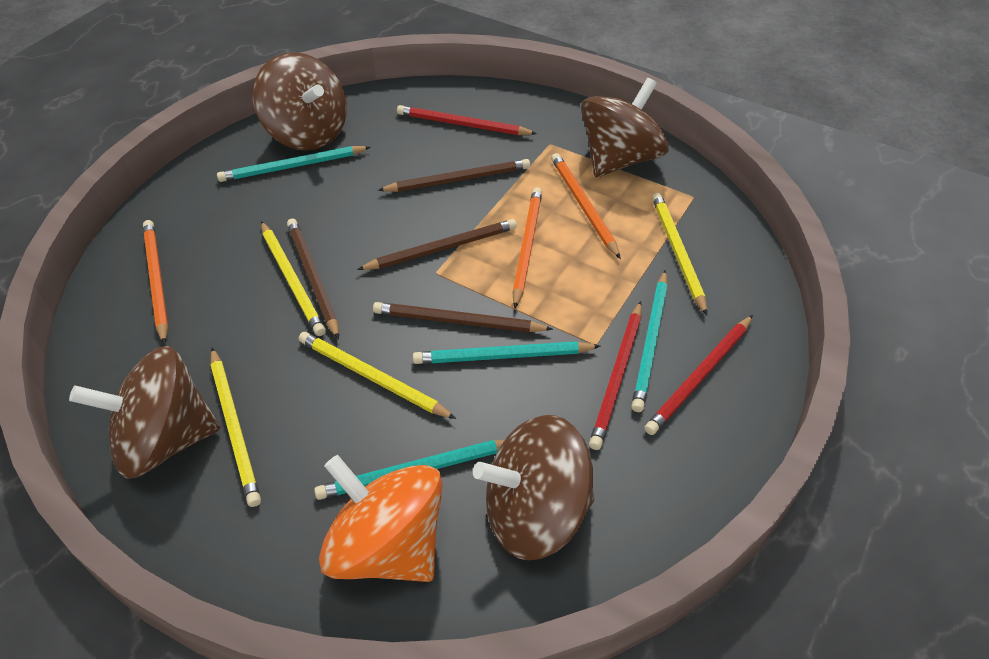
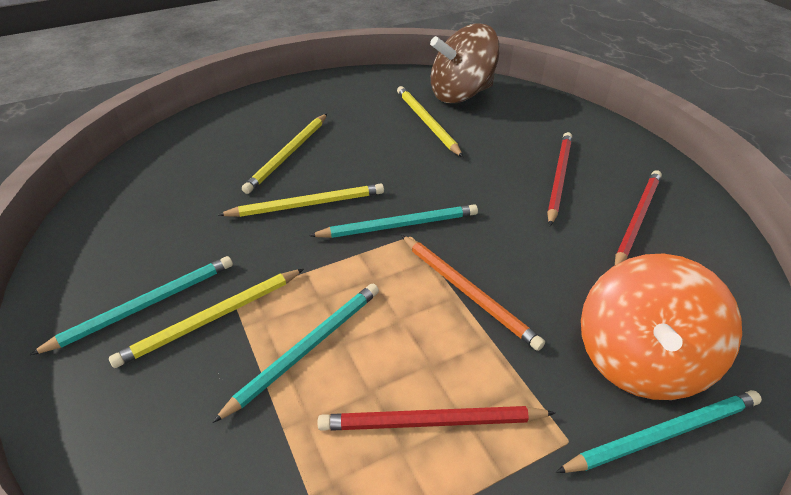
brown pencil: [287,219,339,340] [357,219,517,270] [373,302,553,332] [378,159,530,192] = 4 -> none = 0
brown spinning top: [69,346,220,479] [253,52,347,151] [473,415,594,560] [581,78,669,177] = 4 -> [430,23,500,103] = 1
orange pencil: [143,220,168,345] [512,187,542,308] [551,153,621,259] = 3 -> [401,235,545,351] = 1

